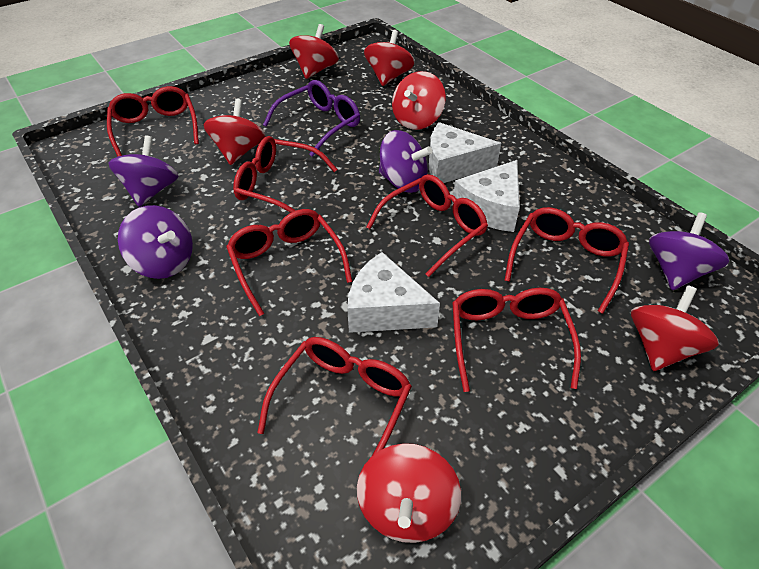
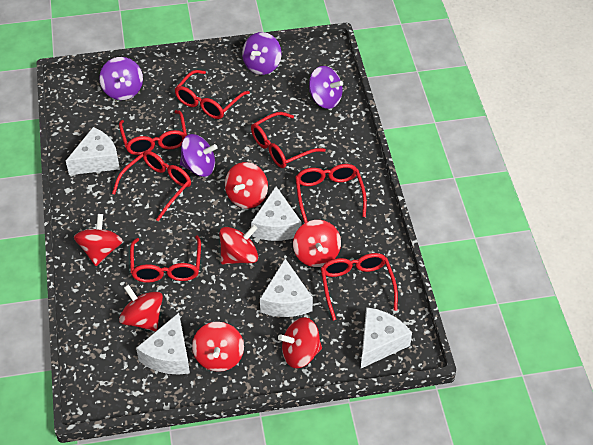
purple glasses: [263,80,360,157] = 1 -> none = 0
red spinning top: [203,99,266,165] [289,24,339,79] [357,443,461,543] [364,30,415,86] [392,71,446,130] [631,285,719,371] = 6 -> [74,214,123,266] [119,284,163,331] [192,322,244,372] [219,225,258,264] [225,162,268,208] [278,317,322,368] [293,220,341,267] = 7
white cheese: [347,252,440,333] [429,122,501,183] [452,160,520,232] = 3 -> [66,127,120,175] [136,313,190,375] [251,186,302,241] [260,259,313,317] [361,307,412,368] = 5

